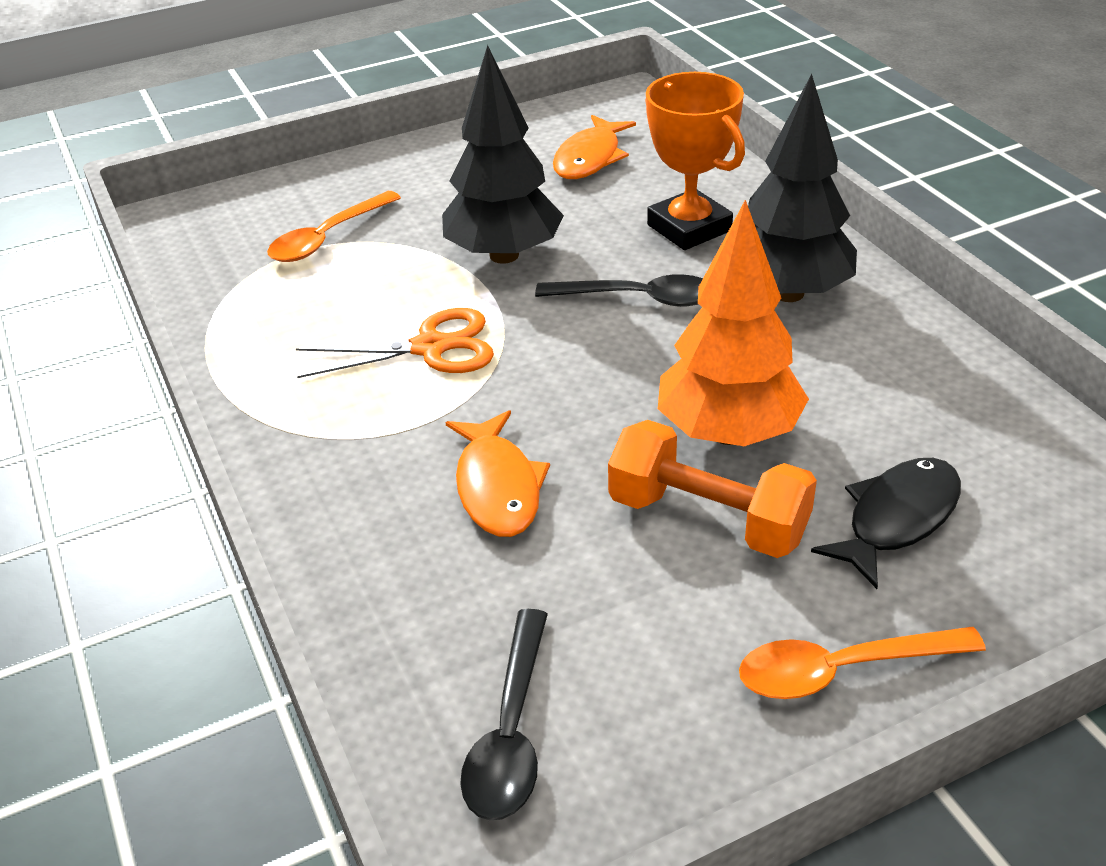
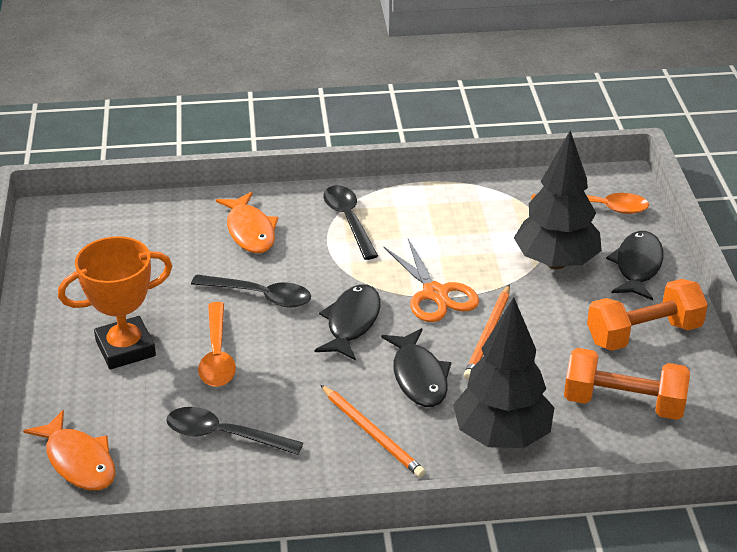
black fish: [811,458,961,589] = 1 -> [314,284,381,361] [381,328,452,407] [606,231,664,300] = 3
black spoon: [460,609,548,820] [535,274,703,307] = 2 -> [166,407,303,455] [191,274,311,308] [323,185,378,260] = 3
orange dumbbell: [608,420,817,558] = 1 -> [564,348,690,420] [587,279,708,351] = 2
orange pencil: none = 0 -> [321,385,426,478] [464,284,510,380] = 2
orange tree: [658,200,809,446] = 1 -> none = 0

